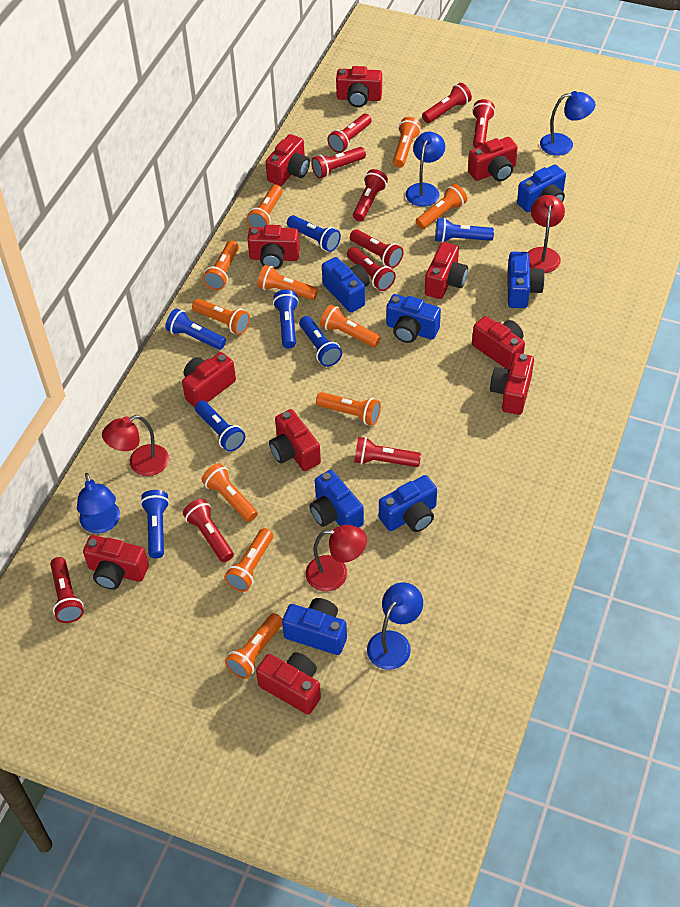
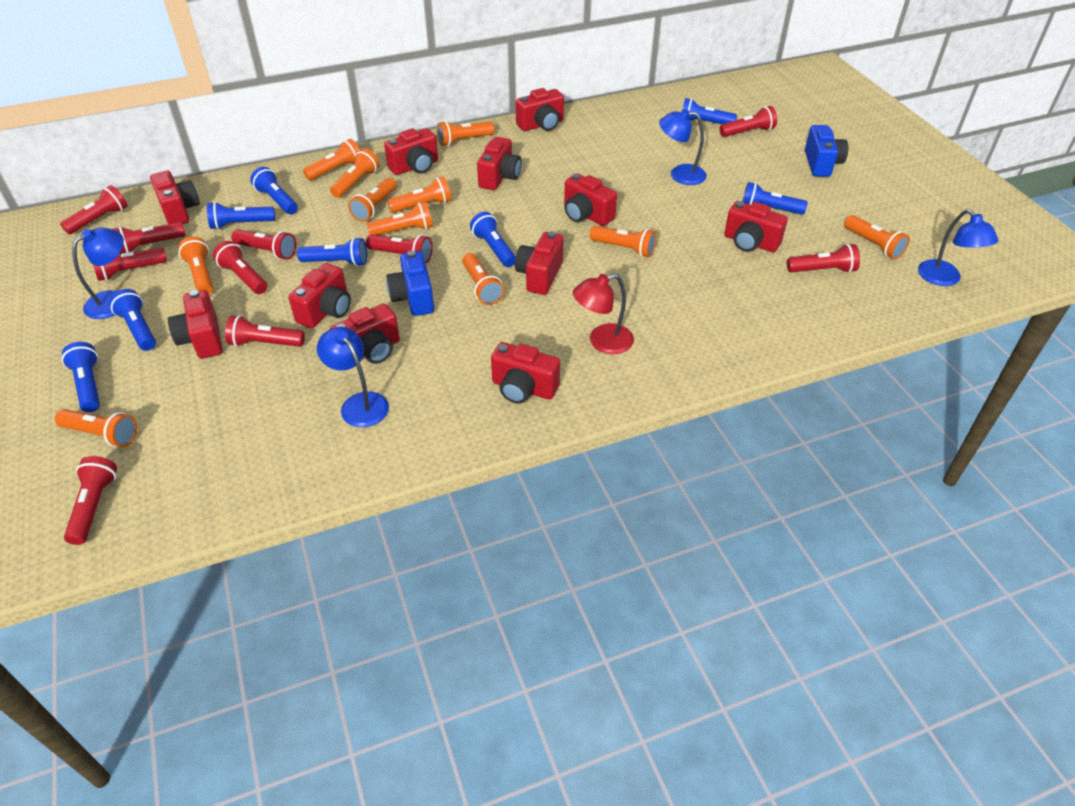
blue camera: [282,598,347,655] [310,470,364,528] [322,257,370,312] [379,475,437,532] [386,294,441,343] [507,252,545,308] [517,164,566,212] = 7 -> [386,250,434,316] [805,125,848,177] = 2
blue flashlight: [140,490,169,558] [165,308,226,350] [195,400,245,452] [273,290,299,349] [287,215,341,252] [299,316,342,367] [435,218,494,243] = 7 -> [62,342,100,412] [109,289,156,351] [207,202,275,230] [250,167,298,214] [297,237,367,266] [470,212,516,267] [682,98,737,124] [742,182,808,214] = 8
red lamp: [102,415,169,476] [306,525,367,592] [528,195,565,273] = 3 -> [573,274,634,354] = 1

